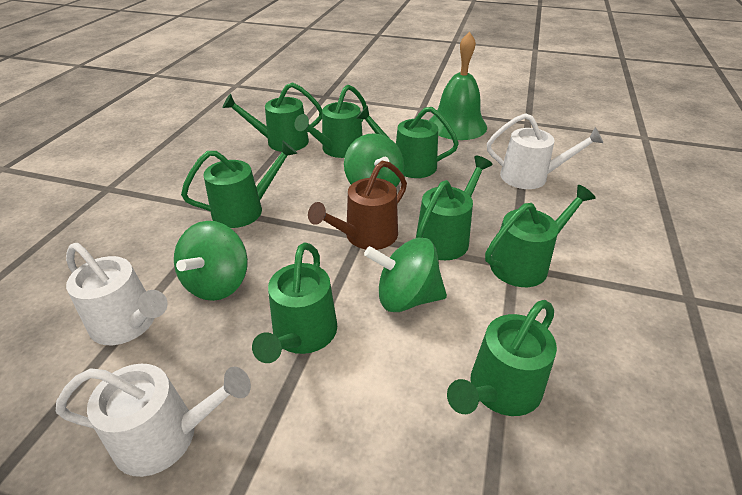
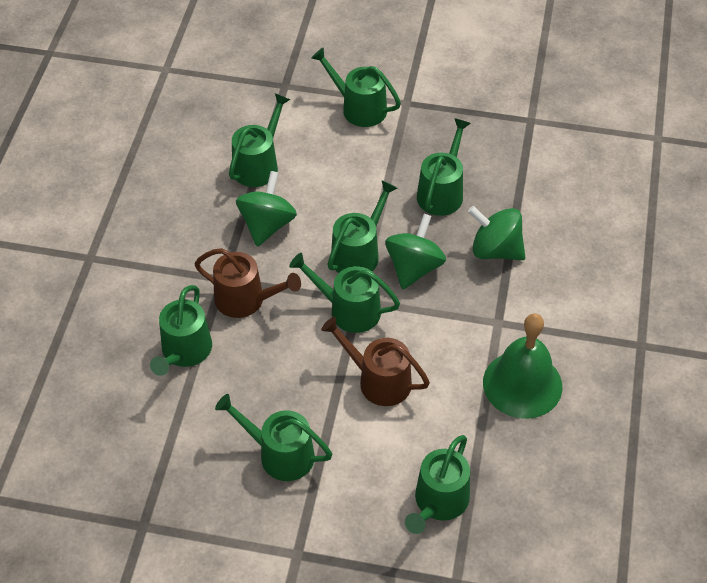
brown watering can: [308,161,407,250] = 1 -> [194,248,301,318] [321,317,430,406] = 2
white watering can: [56,364,251,477] [66,243,168,345] [487,113,603,189] = 3 -> none = 0

